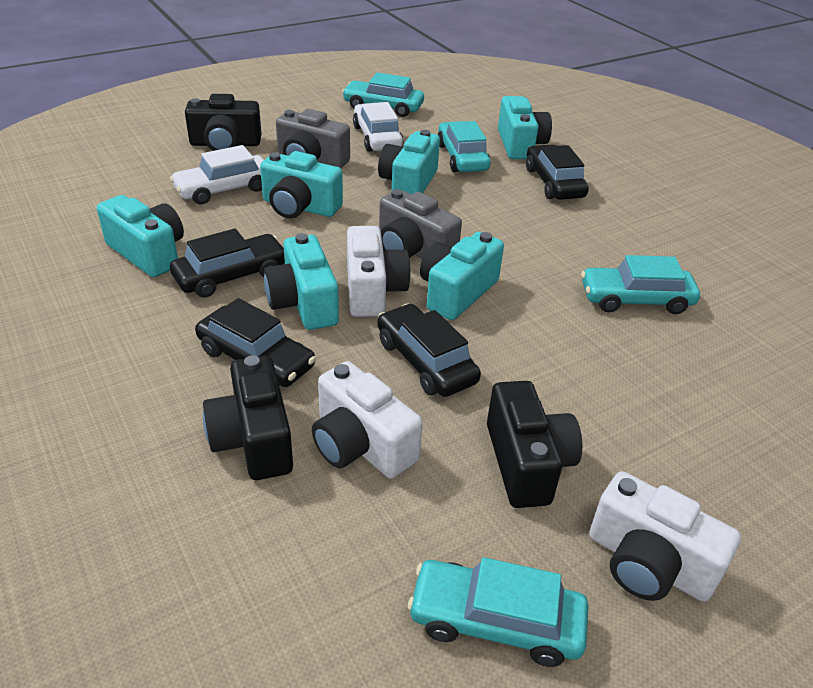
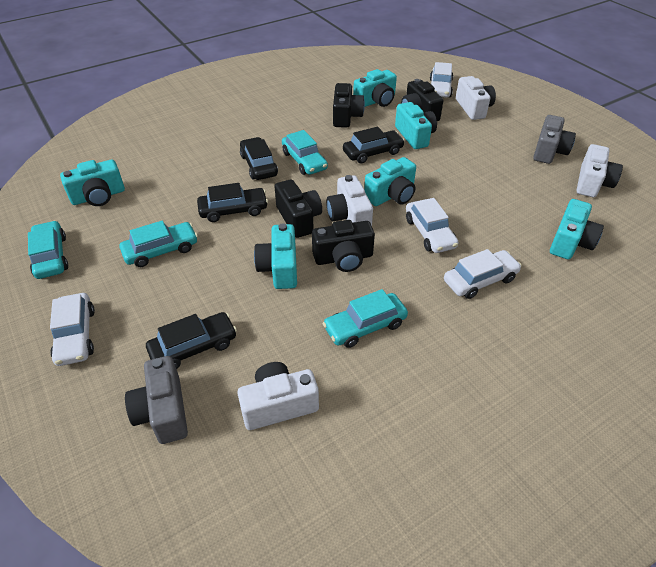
black camera: [185,94,262,151] [203,355,293,480] [487,381,582,508] = 3 -> [275,179,322,238] [312,220,375,272] [333,83,365,128] [401,79,443,121] = 4
white camera: [312,361,423,479] [347,226,411,317] [589,471,741,602] = 3 -> [237,362,319,430] [326,175,373,226] [456,76,496,120] [577,144,623,197] = 4
white car: [170,145,264,204] [353,102,404,152] = 2 -> [50,293,95,366] [406,198,459,253] [430,62,453,98] [444,249,522,299] = 4

